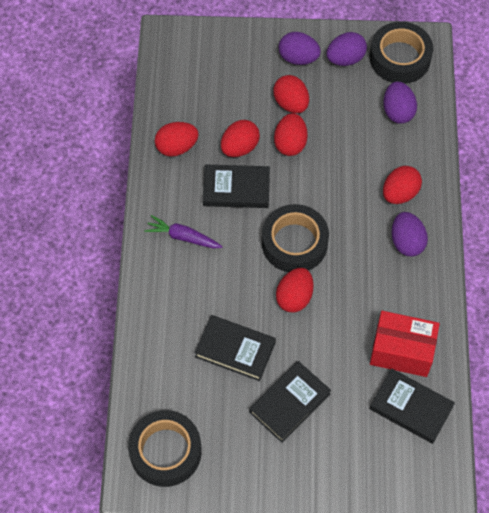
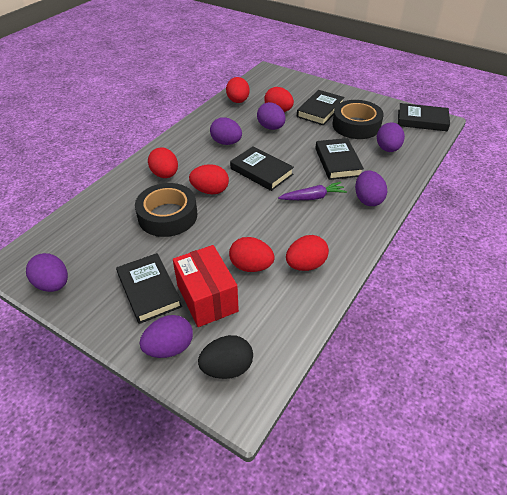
black book: [195,315,276,381] [203,164,270,208] [249,361,331,443] [370,369,455,444] = 4 -> [116,253,182,324] [230,146,294,191] [297,90,345,125] [315,138,364,180] [398,103,450,131] = 5
black egg: none = 0 -> [198,335,253,379] = 1
black tape: [128,410,202,487] [262,204,329,272] [370,22,433,84] = 3 -> [135,183,197,237] [332,100,384,139] = 2
purple egg: [279,32,321,65] [327,32,367,66] [384,82,417,124] [392,212,428,256] = 4 -> [26,253,68,292] [140,315,193,358] [210,117,242,145] [257,102,286,130] [355,171,387,206] [377,122,405,152] = 6

